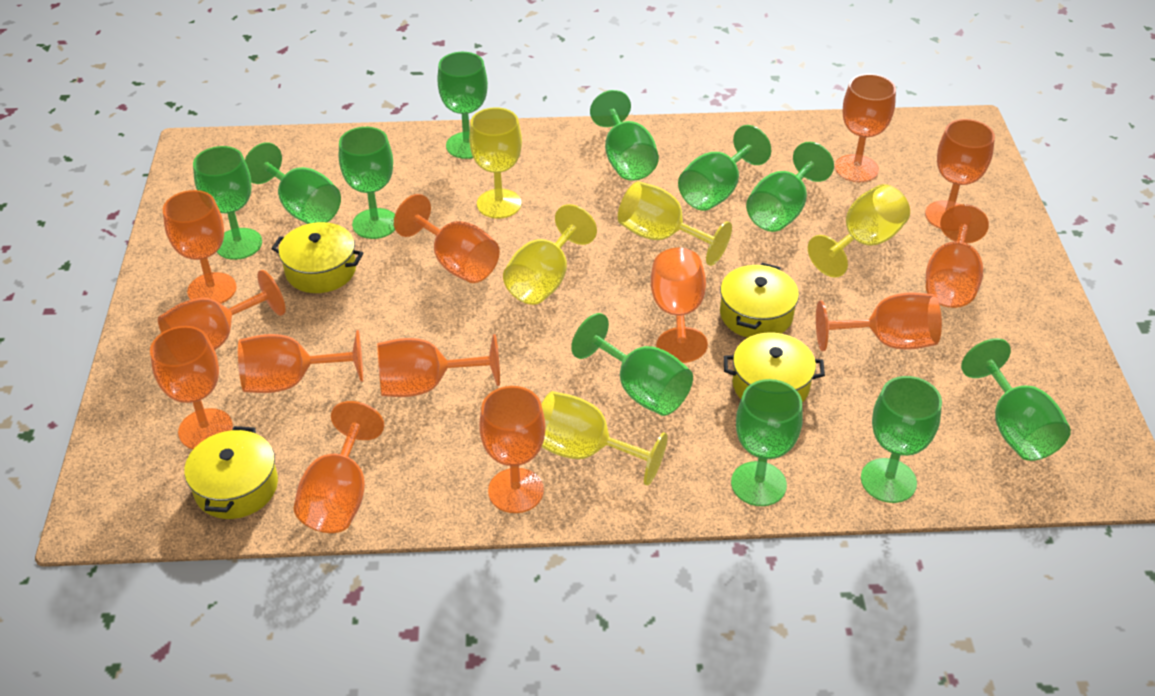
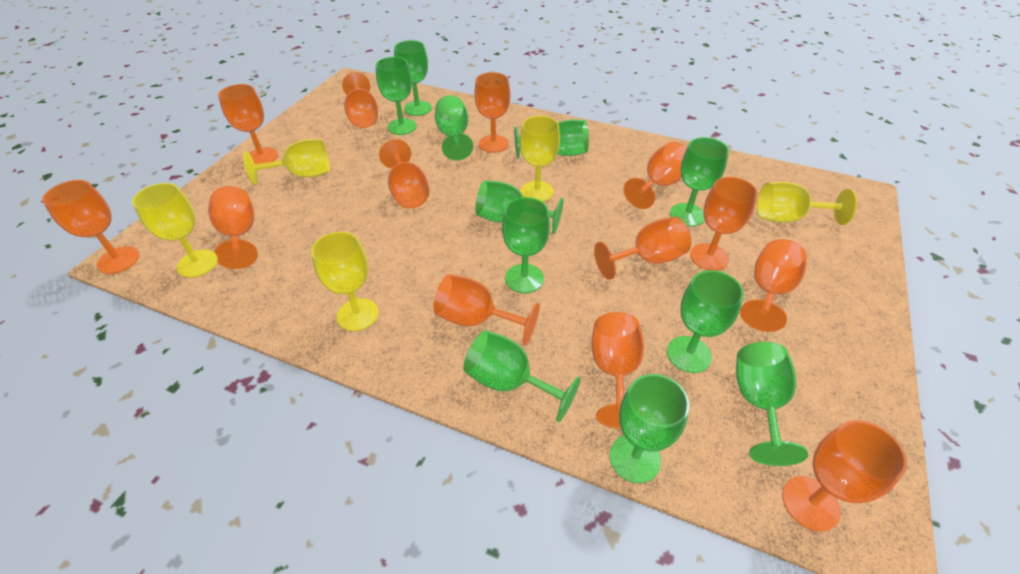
yellow pot: [184,426,278,519] [271,222,363,293] [720,263,799,338] [724,332,825,403] = 4 -> none = 0

